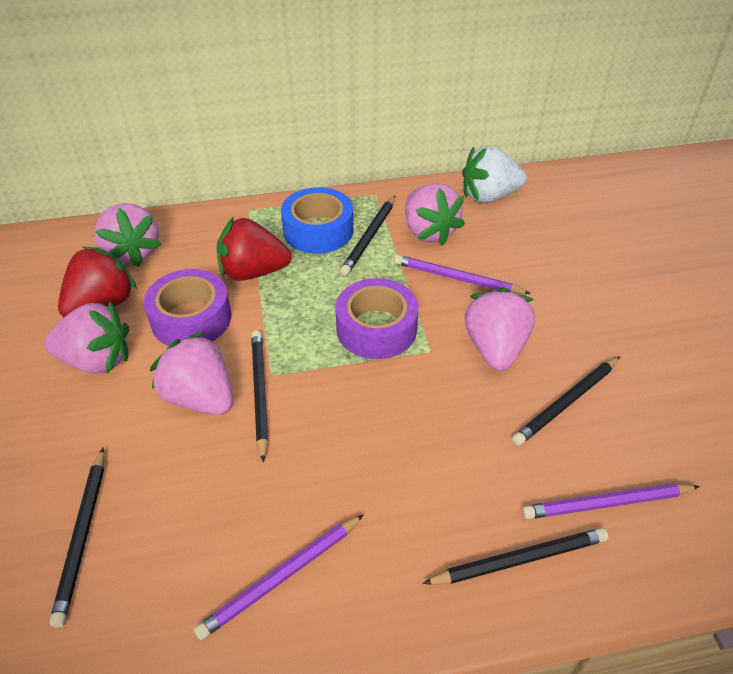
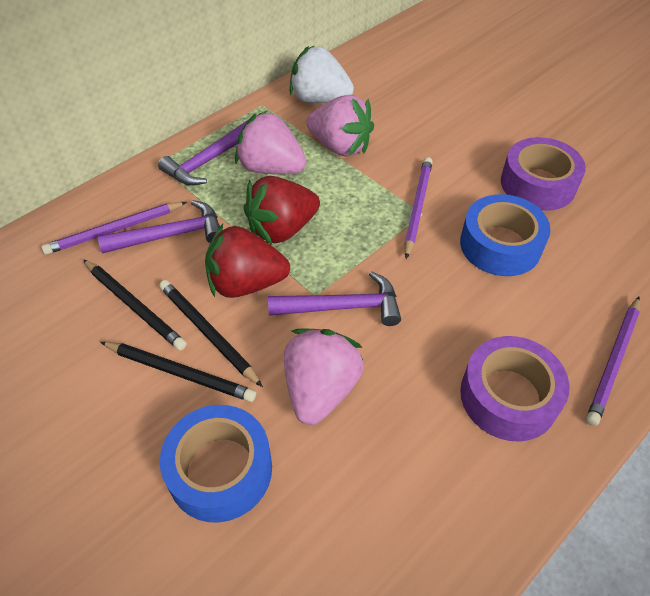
black pencil: [49,448,104,628] [251,331,268,463] [340,196,395,276] [423,528,608,584] [512,356,620,446] = 5 -> [83,259,187,350] [101,342,256,402] [159,280,263,387] = 3
blue tape: [281,187,353,254] = 1 -> [160,405,272,522] [460,194,550,276] = 2
pink strawberry: [44,302,129,374] [94,203,162,267] [150,332,234,415] [405,183,465,246] [465,287,535,371] = 5 -> [235,110,307,174] [284,328,364,425] [306,95,374,157] = 3
purple hammer: none = 0 -> [98,200,220,253] [158,120,248,186] [268,271,401,326] = 3

